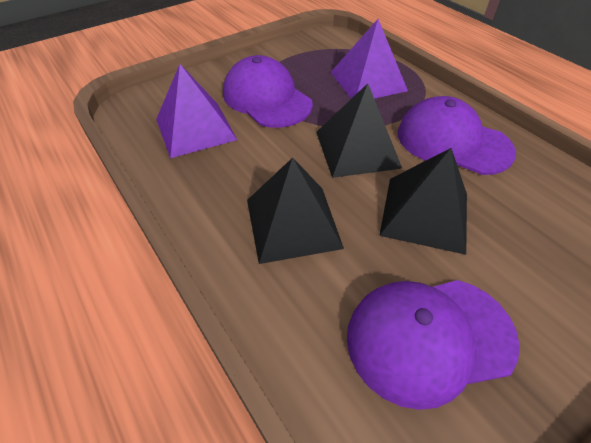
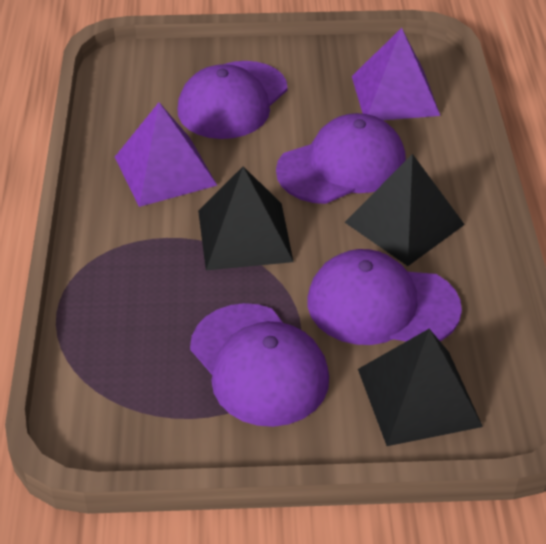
purple cap: [223,55,313,128] [347,280,520,410] [398,96,516,175] = 3 -> [177,61,288,139] [190,303,329,427] [276,113,406,204] [307,249,462,345] = 4

